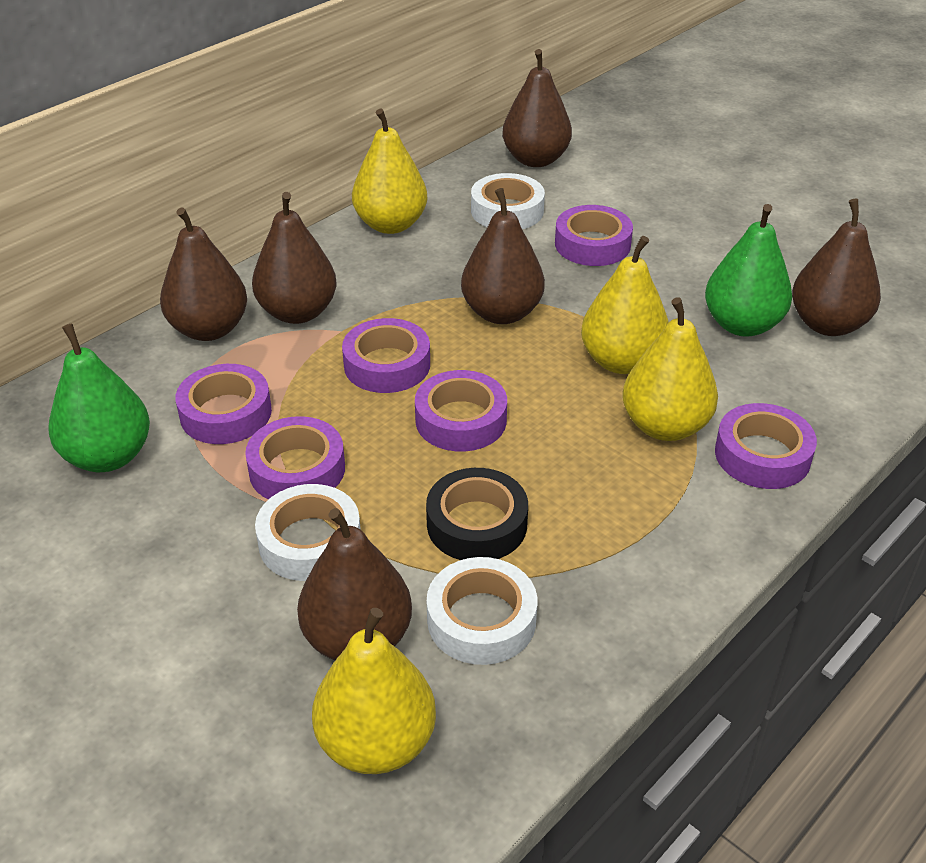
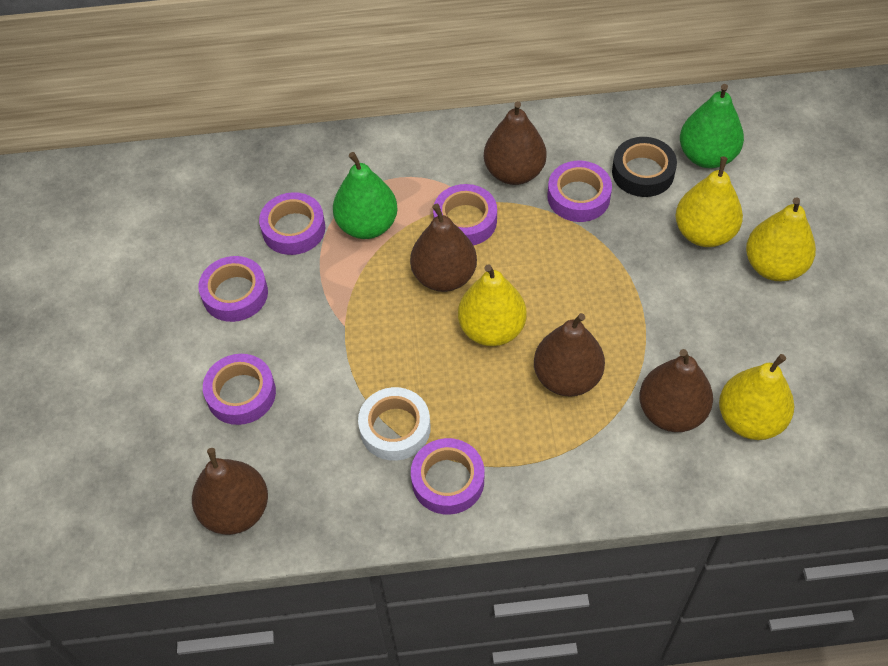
brown pear: [160,208,247,341] [252,192,337,324] [297,508,412,660] [461,188,545,324] [502,49,572,167] [792,199,881,336] = 6 -> [192,448,268,535] [410,204,477,292] [484,101,547,185] [534,313,605,397] [639,349,713,432] = 5
white tape: [255,484,361,581] [427,557,537,665] [471,173,545,229] = 3 -> [358,387,431,461] = 1

